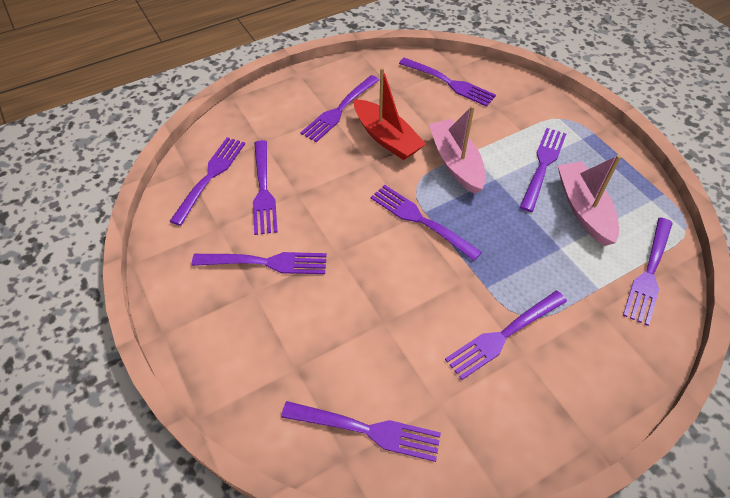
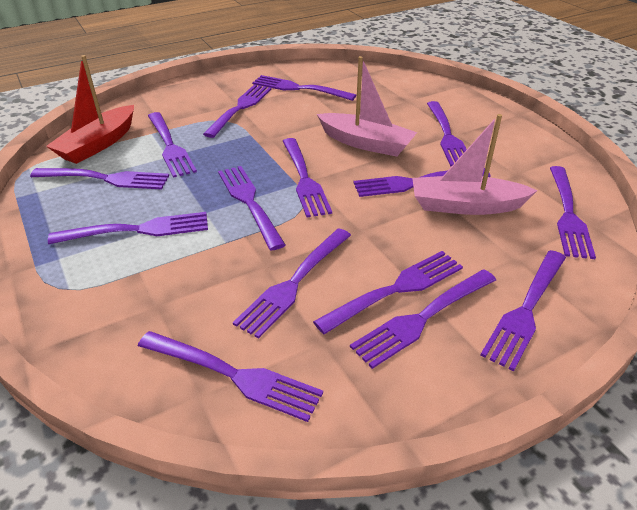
purple fork: [169,137,245,226] [192,252,327,274] [253,140,278,235] [281,401,441,462] [300,75,379,142] [371,185,482,261] [399,57,496,107] [445,291,567,380] [520,128,566,212] [623,217,673,326] = 10 -> [30,168,169,189] [48,212,208,244] [138,331,323,422] [148,112,197,178] [203,84,272,138] [218,166,286,250] [233,228,351,339] [252,75,356,101] [283,138,332,217] [313,251,463,334] [350,269,496,369] [353,168,491,197] [427,101,467,167] [480,250,566,371] [550,166,596,259] = 15

